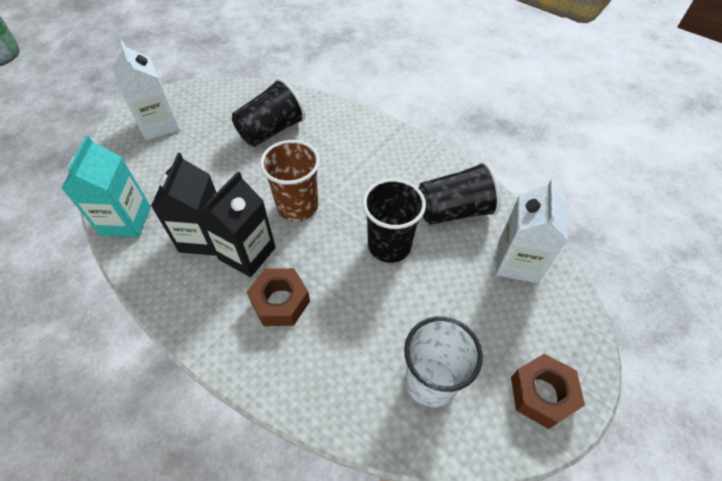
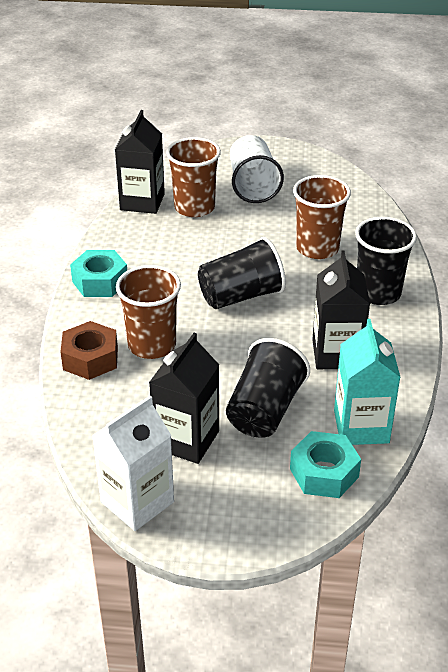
black carton: [151,153,217,256] [197,172,276,277] = 2 -> [115,110,165,214] [149,333,219,464] [312,251,370,369] = 3
brown cup: [260,140,320,221] = 1 -> [116,265,181,359] [166,137,221,217] [293,175,351,259] = 3
brown nut: [247,268,310,326] [511,354,585,429] = 2 -> [60,321,118,380] = 1
turquoise nut: none = 0 -> [70,250,127,297] [290,431,361,498] = 2
white carton: [113,41,180,140] [496,179,568,283] = 2 -> [92,396,174,531] = 1

